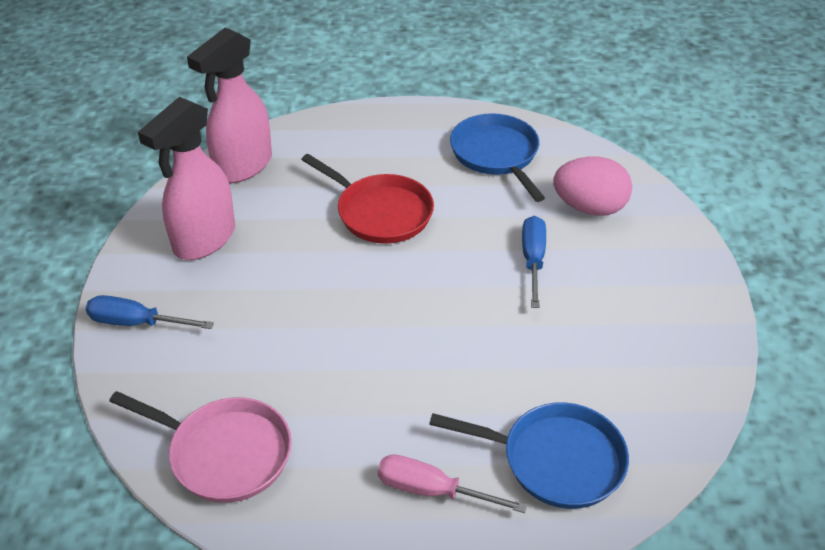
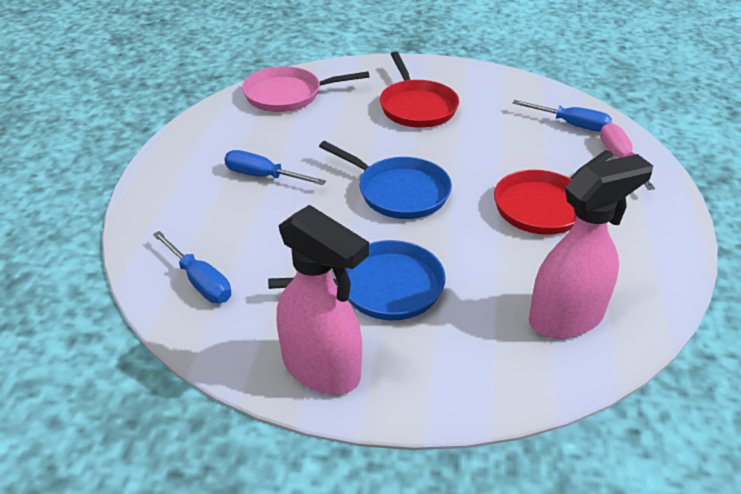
blue screwdriver: [86,295,214,329] [522,216,546,308] = 2 -> [153,231,231,303] [224,150,326,185] [513,100,612,132] = 3
pink egg: [553,157,632,216] = 1 -> none = 0
red pan: [301,154,434,244] = 1 -> [380,52,459,128] [494,150,613,235] = 2

